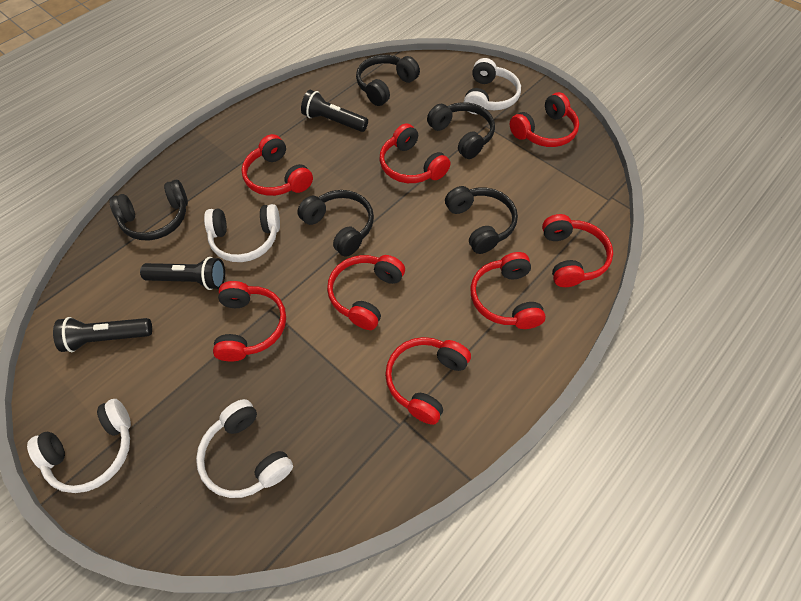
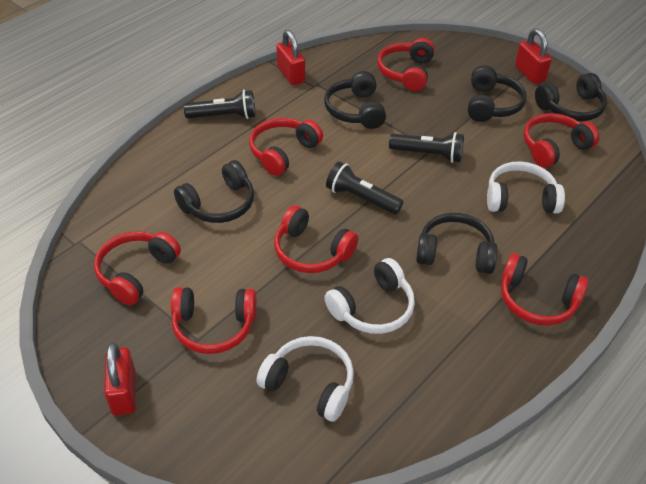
red headphones: [213,281,286,361] [242,134,313,196] [327,255,405,330] [380,123,451,183] [385,337,471,425] [470,252,546,329] [510,92,579,147] [542,214,613,287] = 8 -> [94,231,181,305] [171,287,257,354] [249,118,323,176] [274,205,358,273] [377,38,435,91] [501,253,588,326] [523,113,599,168] = 7
red padlock: none = 0 -> [104,342,136,416] [276,30,305,85] [515,29,552,84] = 3
white headphones: [27,399,131,493] [196,399,293,498] [204,204,280,262] [464,58,521,114] = 4 -> [256,336,354,422] [324,258,415,334] [487,161,565,213] = 3

